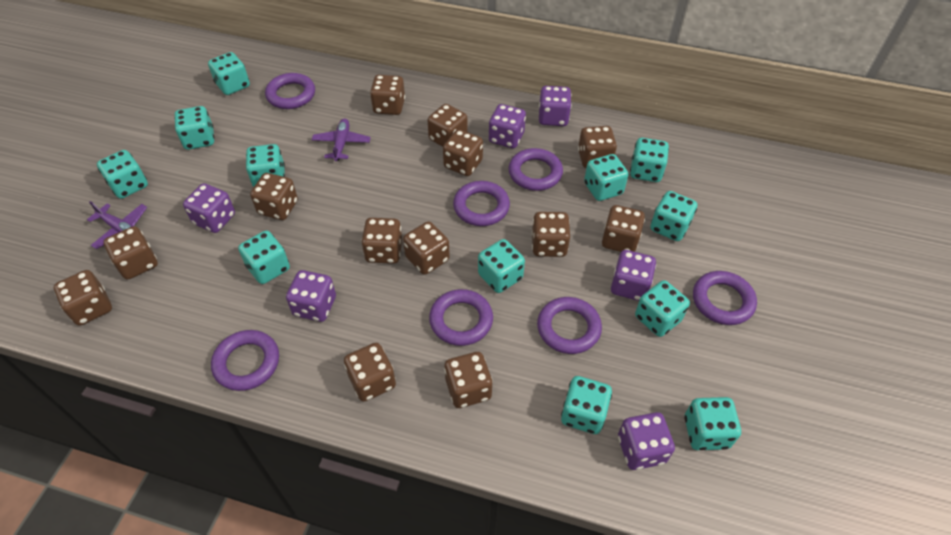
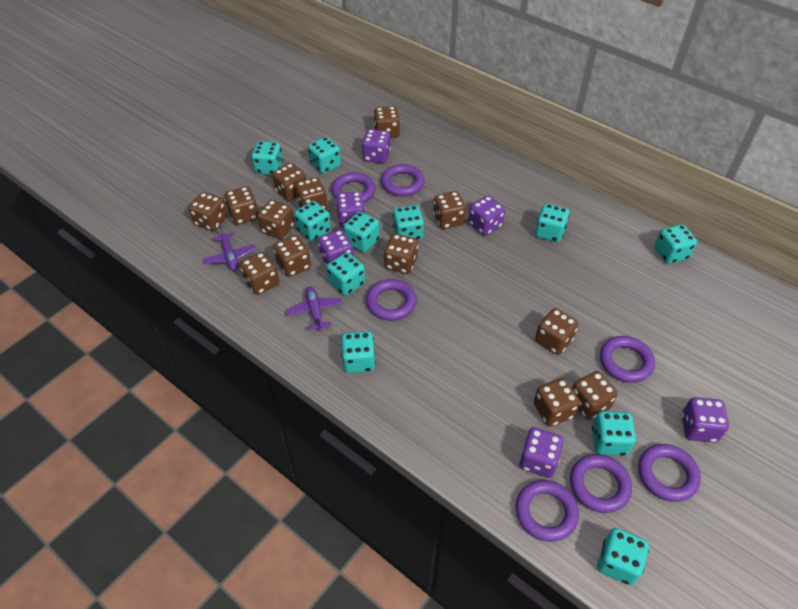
turquoise dice: [97,150,148,199] [174,106,214,150] [208,52,250,95] [238,231,290,284] [246,144,285,187] [478,239,525,293] [561,376,612,434] [584,154,629,201] [630,138,669,182] [635,280,690,337] [650,191,697,241] [685,397,741,450] = 12 -> [252,141,283,175] [294,201,331,242] [308,137,341,174] [327,252,365,296] [341,331,376,373] [344,211,380,252] [393,205,424,240] [535,203,570,243] [592,411,636,456] [597,528,649,585] [655,224,697,264] = 11

